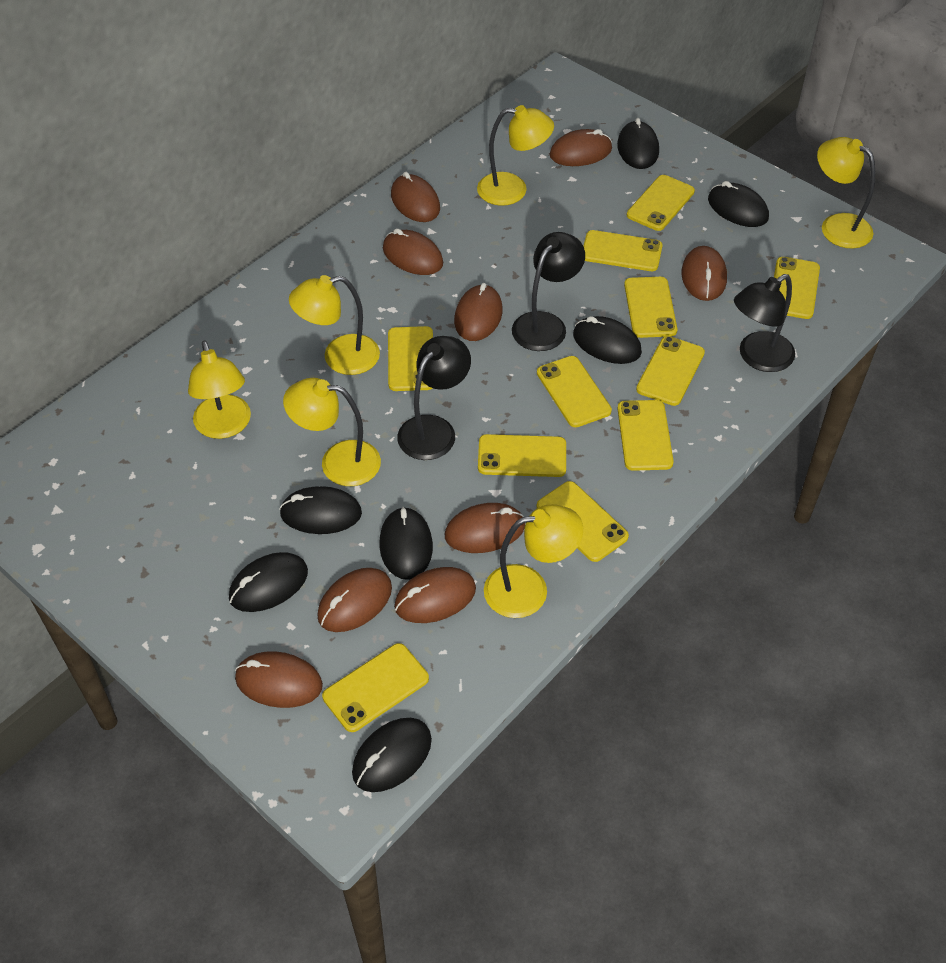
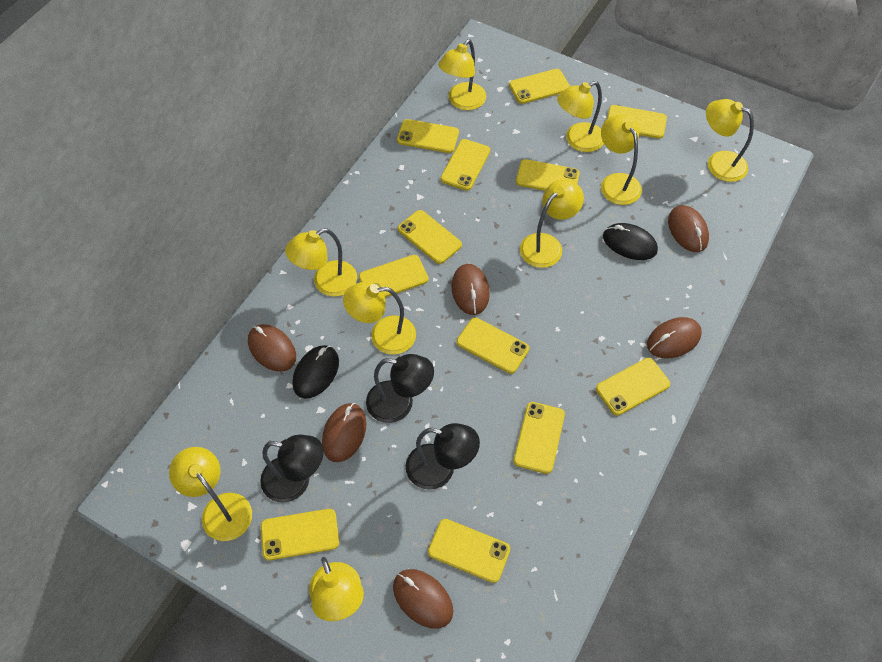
black mouse: [229,552,308,612] [279,486,362,534] [352,718,432,792] [379,507,433,580] [573,316,642,364] [617,118,659,169] [708,181,769,227] = 7 -> [293,345,339,399] [603,223,658,260] = 2
brown mouse: [235,651,323,708] [317,568,392,632] [383,229,443,275] [391,172,440,222] [394,567,476,623] [444,503,525,553] [454,283,503,341] [550,129,612,166] [681,246,727,301] = 9 -> [248,324,296,372] [322,403,366,462] [393,569,453,629] [451,264,490,315] [647,317,702,359] [668,205,709,252] = 6
yellow lamp: [188,340,251,439] [283,378,381,486] [289,275,380,375] [477,105,554,206] [484,504,583,618] [817,137,875,248] = 6 -> [169,447,252,541] [285,228,357,297] [309,557,364,621] [343,282,416,355] [438,39,486,110] [520,180,584,268] [557,81,604,152] [601,115,642,205] [706,99,754,182] = 9
yellow phone: [322,643,429,732] [388,326,433,391] [478,434,566,477] [537,356,612,427] [537,481,629,562] [583,230,663,271] [618,400,674,471] [624,277,677,338] [627,175,695,231] [636,336,705,406] [774,257,820,319] = 11 -> [261,509,339,560] [359,255,428,297] [397,119,459,153] [398,210,462,264] [428,519,510,583] [441,139,490,191] [457,318,529,374] [509,69,570,104] [513,402,565,474] [516,159,580,191] [596,358,670,415] [607,105,667,139] = 12

